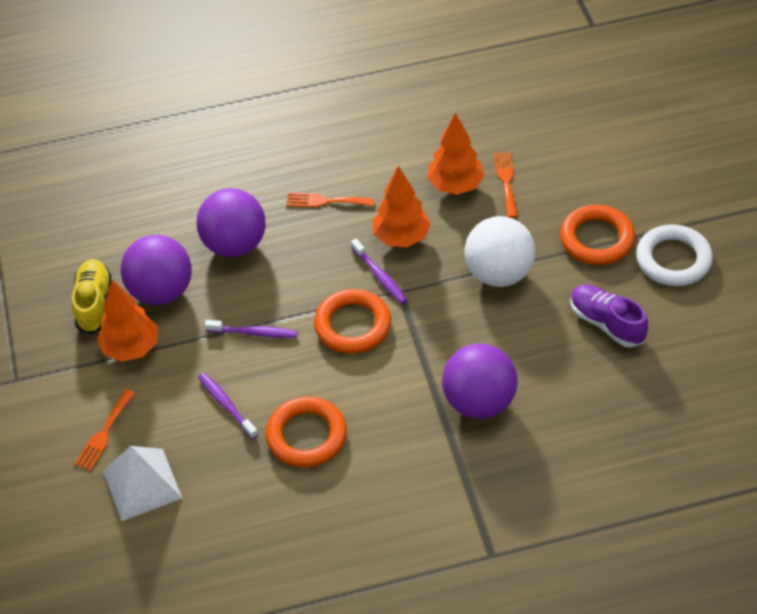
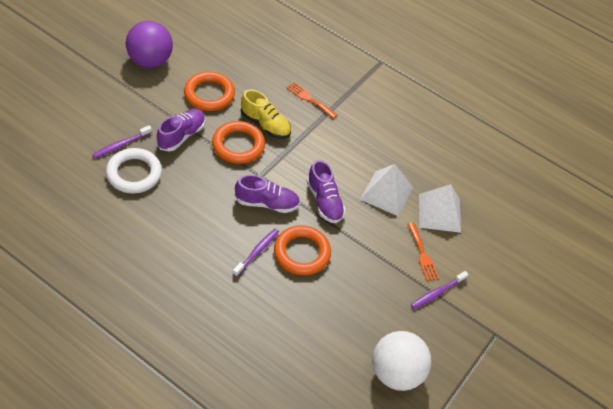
orange fork: [74,389,135,471] [286,192,374,207] [494,152,517,218] = 3 -> [286,82,337,119] [408,222,439,281] = 2
orange tree: [97,280,158,362] [373,166,431,247] [427,113,485,195] = 3 -> none = 0
purple ball: [121,235,192,305] [197,188,266,257] [442,344,517,419] = 3 -> [126,21,173,68] = 1
purple shoe: [570,284,648,348] = 1 -> [157,109,205,152] [235,175,300,213] [307,160,345,223] = 3
white pyramid: [103,446,182,521] = 1 -> [360,164,413,216] [419,184,461,233] = 2

